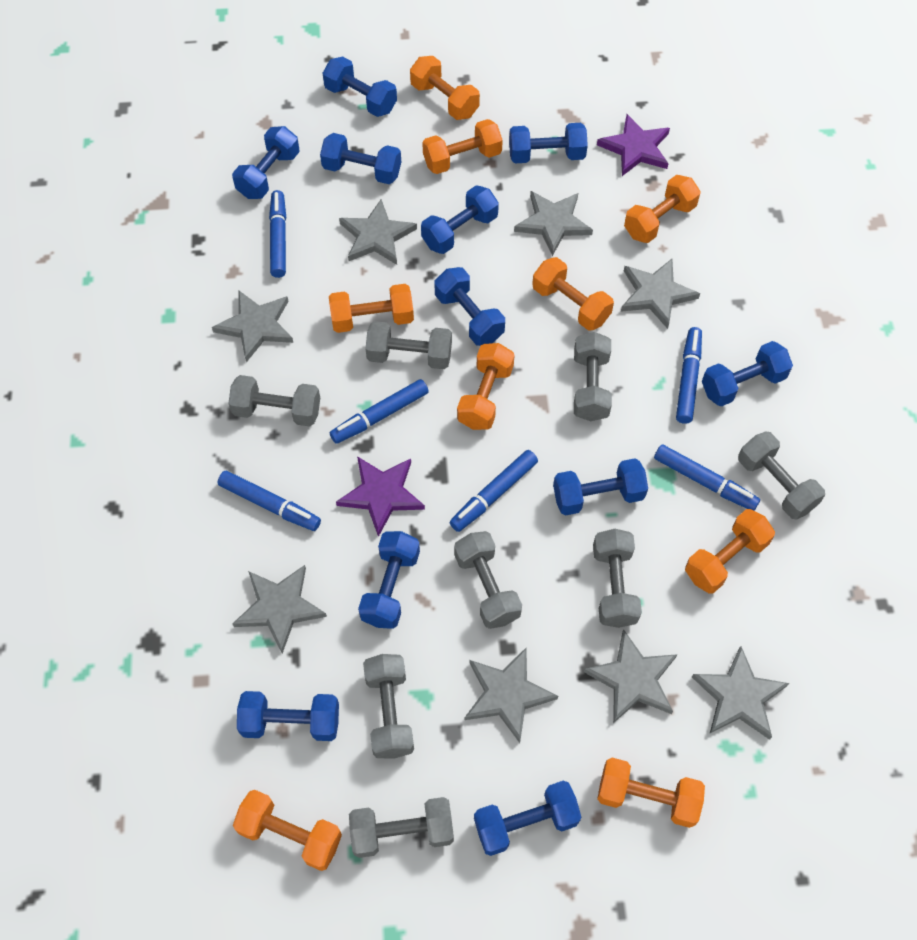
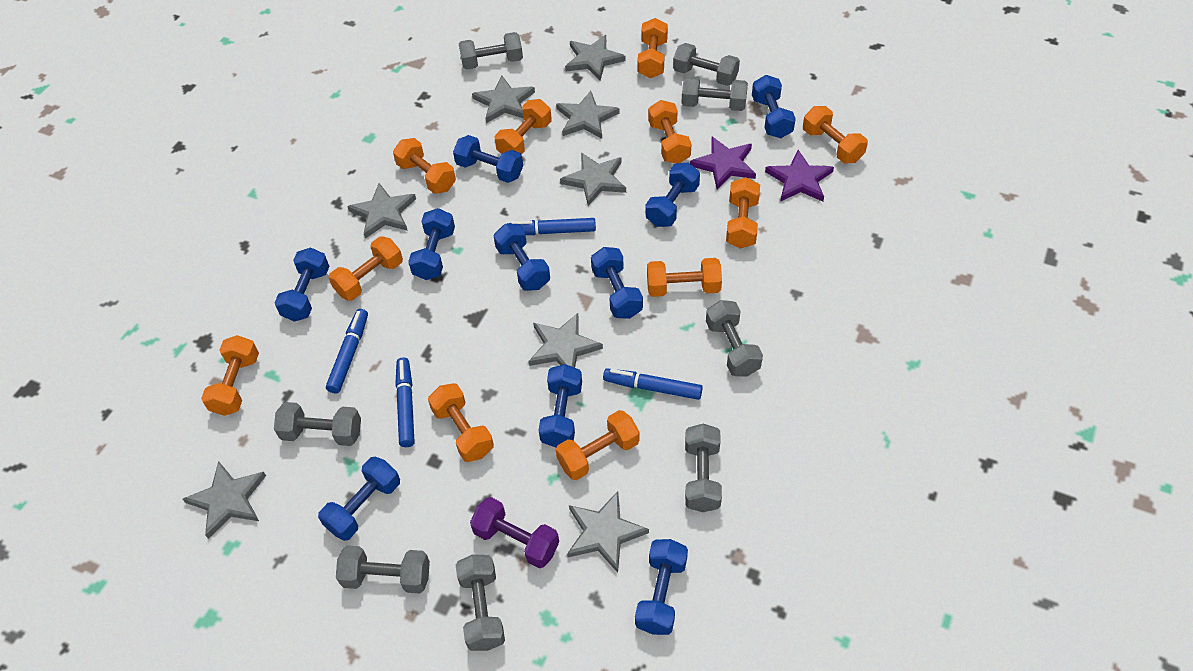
blue dumbbell: [232,126,300,199] [237,691,339,741] [320,133,401,184] [323,56,397,117] [358,531,420,629] [421,185,499,254] [434,267,505,346] [474,781,582,856] [509,123,588,164] [553,458,648,516] [702,341,793,407] = 11 -> [274,247,330,322] [318,457,400,541] [408,208,455,280] [453,135,523,183] [493,224,550,291] [539,364,582,448] [591,247,643,319] [635,539,688,635] [646,162,700,227] [752,75,796,138] = 10
blue marker: [217,471,321,531] [269,190,286,278] [330,379,429,444] [449,450,538,532] [654,444,760,510] [676,327,702,424] = 6 -> [326,309,368,393] [395,357,415,447] [507,218,596,235] [603,368,703,400] = 4
orange dumbbell: [233,790,342,871] [329,284,414,333] [410,56,480,120] [422,119,503,174] [457,343,515,430] [532,257,614,331] [597,758,705,828] [624,175,701,243] [685,509,775,593] = 9 -> [201,335,259,416] [328,236,403,301] [393,138,456,194] [428,383,494,462] [495,99,552,155] [556,410,640,480] [637,18,668,78] [647,258,722,297] [648,100,691,163] [726,177,760,249] [803,106,868,163] = 11
purple dumbbell: none = 0 -> [470,497,559,568] = 1

